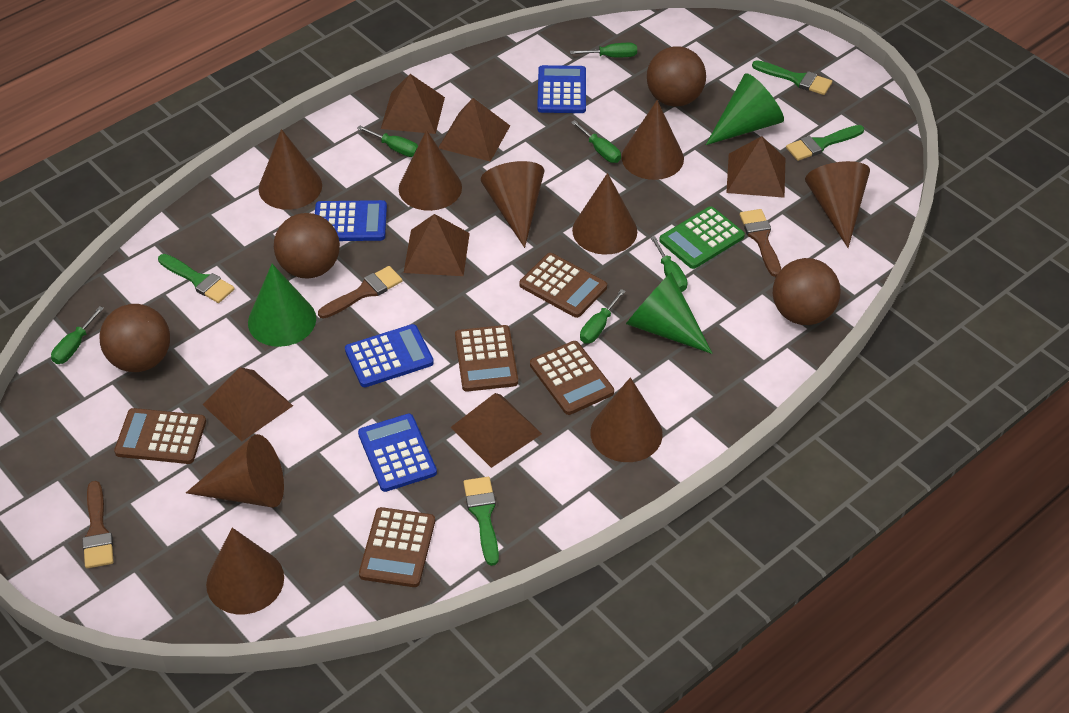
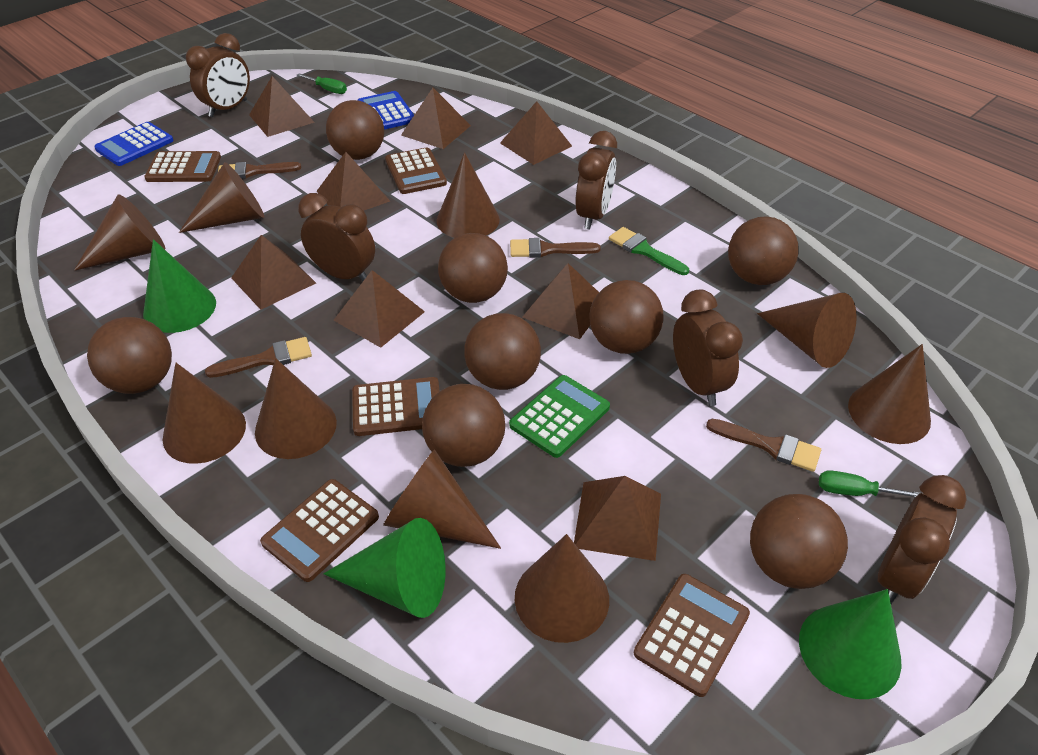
blue calculator: [315,200,387,241] [345,324,434,387] [358,414,437,492] [537,65,586,113] = 4 -> [94,122,174,166] [358,91,414,130] = 2
brown ball: [100,304,170,372] [274,213,340,279] [647,46,706,107] [773,258,841,325] = 4 -> [87,317,172,394] [326,100,384,160] [422,384,505,467] [438,233,508,303] [464,313,541,390] [589,280,664,354] [728,216,799,285] [750,494,848,589] = 8
brown brush: [82,481,114,568] [318,266,403,319] [740,209,781,277] = 3 -> [205,337,312,378] [218,162,301,179] [510,238,601,258] [706,419,821,472] = 4
brown clock: none = 0 -> [186,33,250,117] [298,193,375,281] [575,131,617,230] [673,290,743,406] [878,475,967,604] = 5
brown pyramid: [202,367,293,441] [381,74,445,134] [404,214,470,276] [438,98,510,162] [450,393,542,468] [726,136,785,198] = 6 -> [231,235,316,310] [249,76,315,137] [317,152,390,210] [334,270,425,348] [401,88,471,149] [500,101,572,165] [522,263,599,339] [574,476,661,561] = 8
green brush: [158,254,235,303] [463,477,499,566] [752,60,832,95] [786,125,864,161] = 4 -> [609,227,689,275] = 1
green screwdriver: [51,306,104,364] [357,126,418,157] [570,43,637,57] [571,120,621,163] [580,289,625,343] [650,236,688,292] = 6 -> [297,73,347,94] [819,470,920,498] = 2

